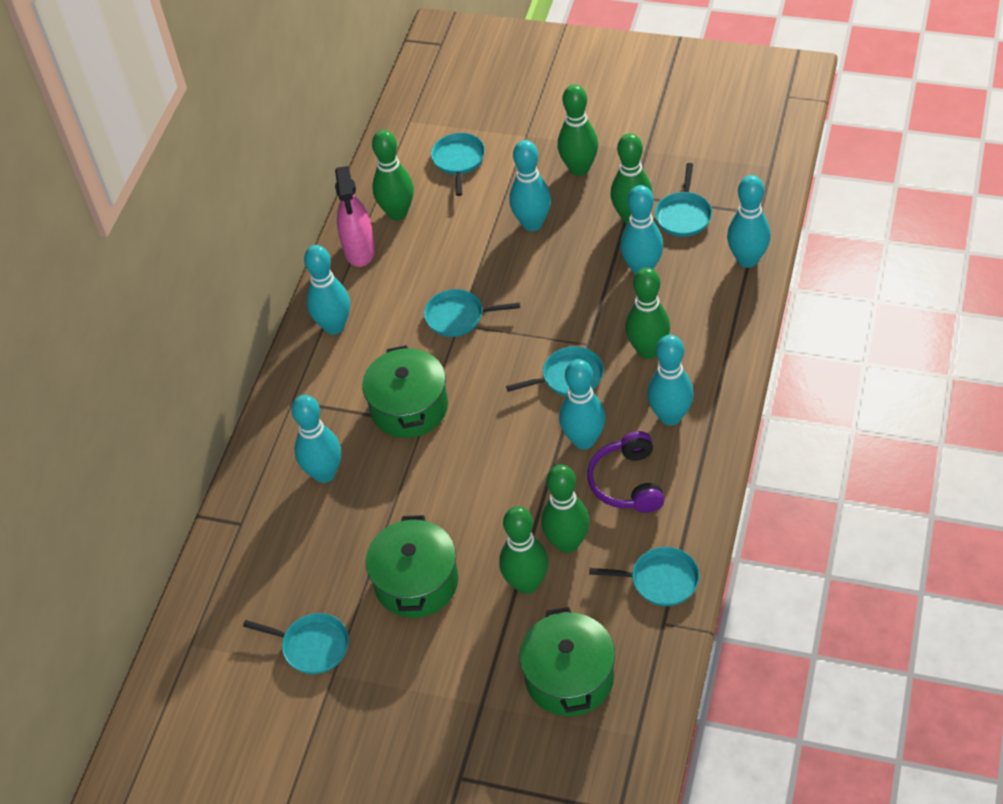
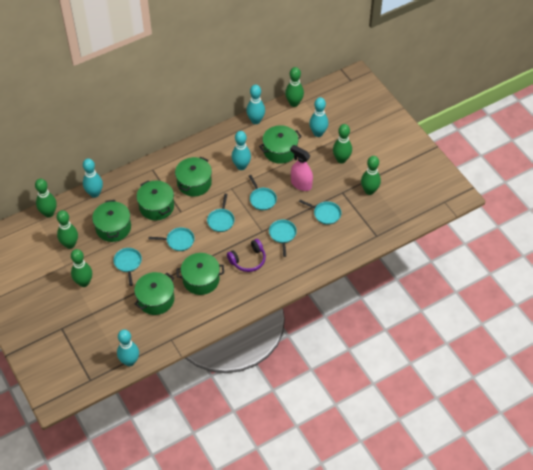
green pot: [362,345,448,438] [366,515,458,618] [519,607,615,716] = 3 -> [92,200,131,242] [134,272,174,315] [137,180,174,221] [175,157,212,196] [176,253,224,295] [259,125,302,164] = 6
turquoise bowling pin: [291,395,341,483] [304,245,350,335] [509,140,551,231] [559,359,606,449] [620,185,663,274] [647,335,694,426] [727,175,771,268] = 7 -> [83,158,103,198] [117,329,139,366] [232,131,251,170] [246,85,265,124] [309,97,328,137] = 5

